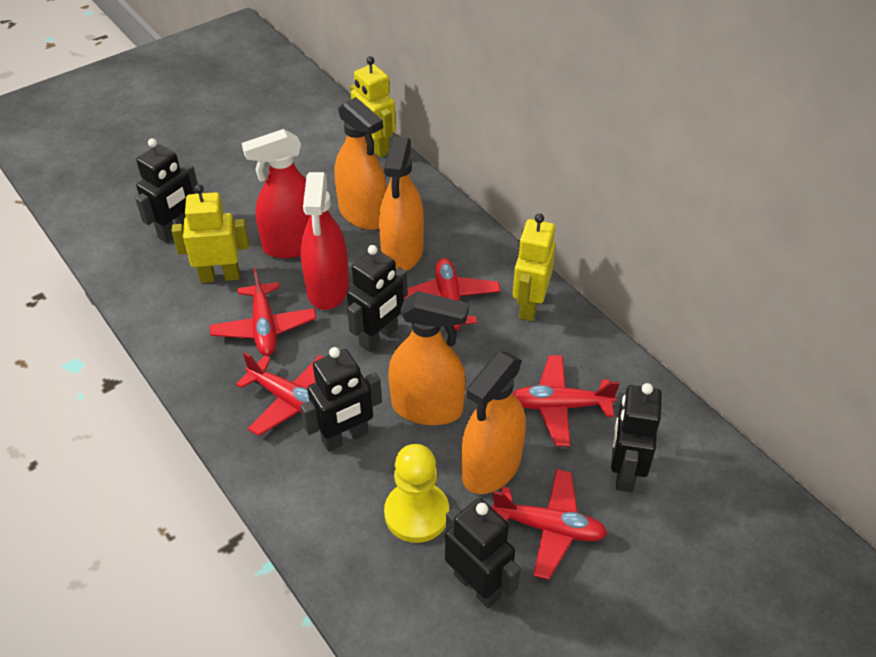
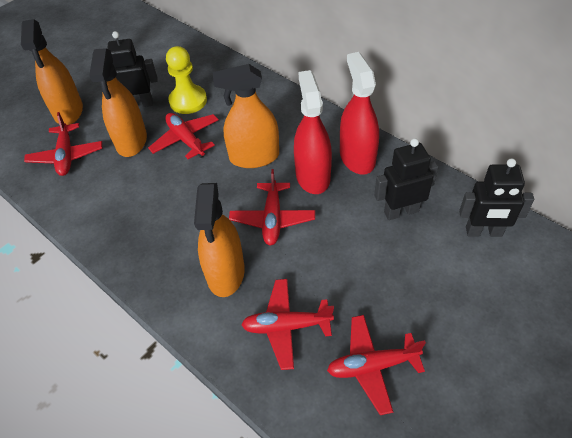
black robot: [135,138,198,243] [300,347,382,452] [347,245,408,352] [445,498,521,609] [611,383,662,492] = 5 -> [108,31,158,107] [374,138,438,220] [459,158,534,237] = 3
yellow robot: [172,184,249,283] [350,56,396,158] [513,213,556,321] = 3 -> none = 0

